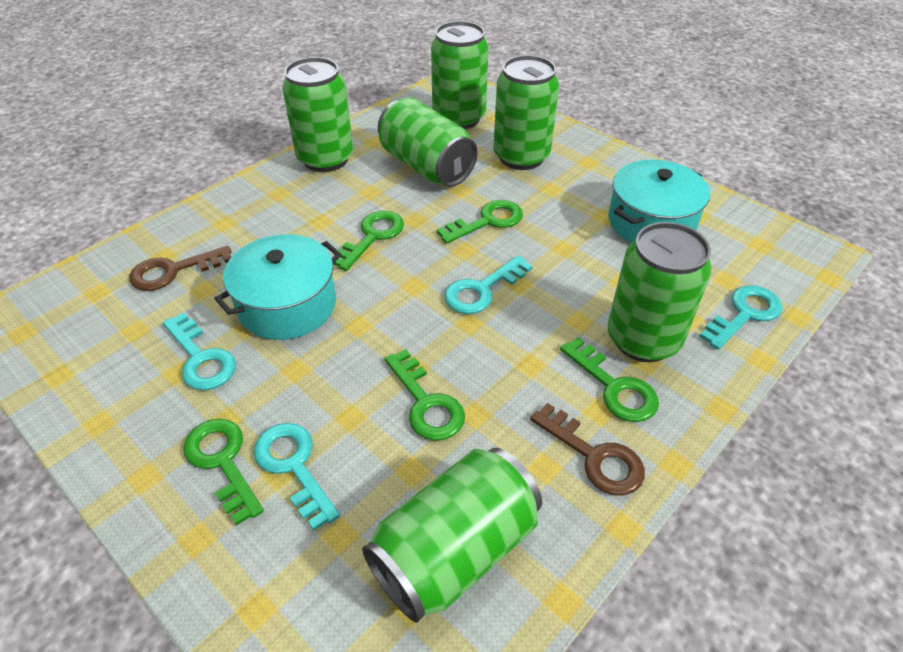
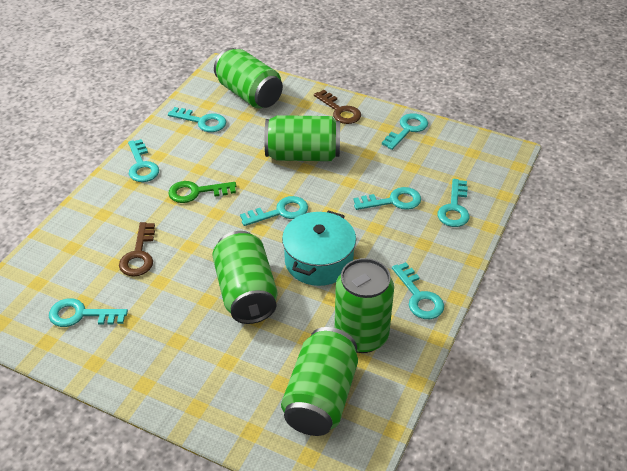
green can: [282,57,353,172] [362,448,542,623] [378,97,478,187] [431,21,489,129] [493,55,559,170] [608,222,712,362] = 6 -> [212,231,278,324] [214,48,283,109] [264,115,340,161] [281,327,358,436] [334,258,394,353] = 5
green key: [183,419,264,526] [333,211,404,271] [384,349,465,441] [437,200,523,244] [560,337,659,422] = 5 -> [168,181,236,203] = 1
turquoise key: [163,313,236,390] [254,423,340,531] [444,255,533,314] [699,285,783,350] = 4 -> [49,298,128,327] [128,139,159,182] [168,107,226,132] [240,196,308,226] [353,187,421,210] [382,113,428,150] [392,262,444,319] [437,179,470,227] = 8
turquoise pot: [214,234,342,340] [609,160,710,243] = 2 -> [282,210,356,286] = 1

